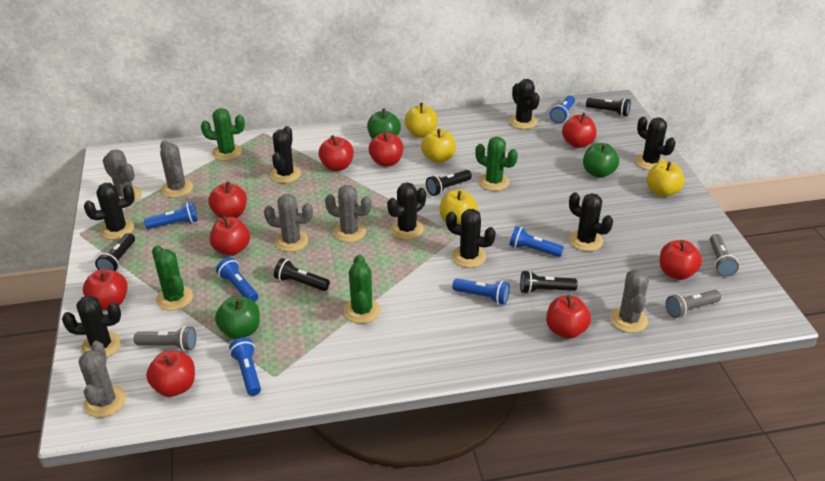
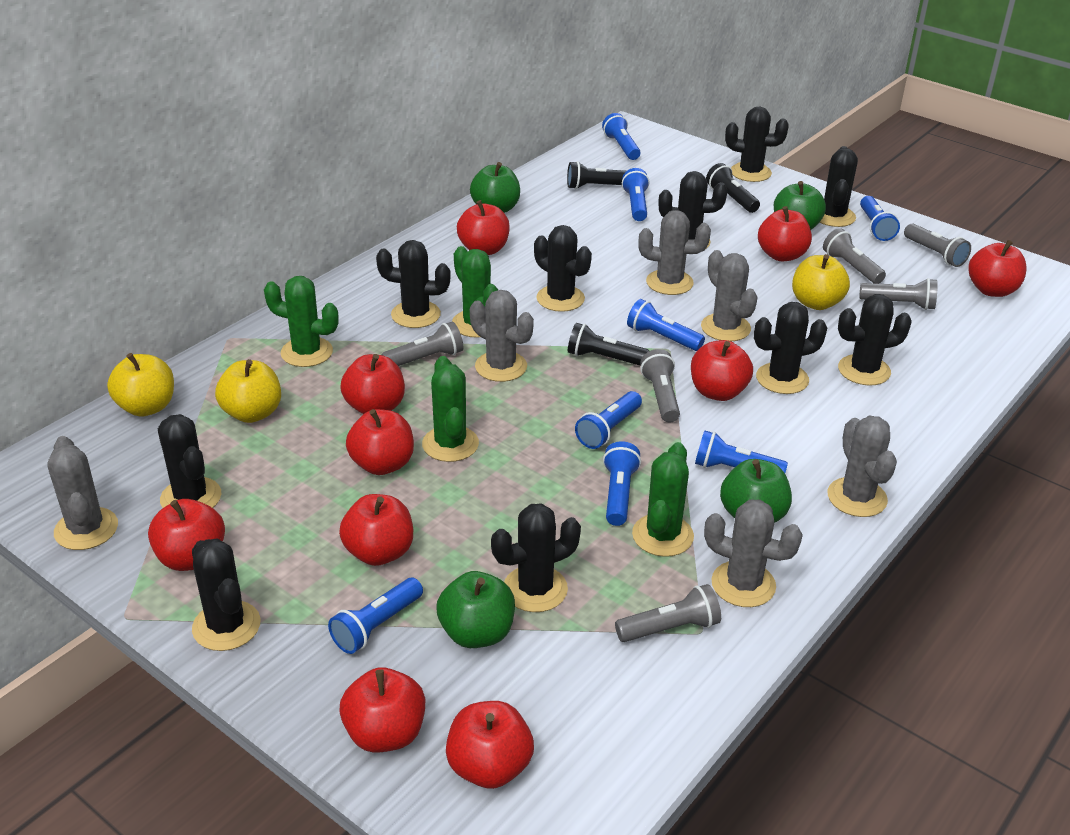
black cactus: [62,295,121,358] [84,183,135,240] [270,126,301,183] [387,182,426,240] [446,209,496,268] [509,79,540,129] [569,192,613,251] [635,117,675,170] = 8 -> [158,414,221,508] [192,538,260,651] [376,240,451,328] [491,504,581,612] [534,225,592,312] [659,171,727,249] [725,107,789,182] [754,302,827,394] [819,146,858,227] [838,294,912,386] = 10
black flashlight: [95,233,135,271] [274,258,330,291] [426,170,472,196] [520,270,578,294] [586,98,631,116] = 5 -> [567,161,626,189] [568,323,649,366] [706,163,760,213] = 3
blue flashlight: [144,202,198,229] [216,257,258,302] [229,337,261,396] [452,278,510,305] [510,226,564,257] [550,96,575,123] = 6 -> [328,578,423,654] [575,391,642,449] [602,113,640,160] [603,441,641,526] [622,168,649,221] [627,299,705,351] [695,430,788,473] [860,196,900,241] = 8
green apple: [215,296,260,339] [367,108,401,139] [583,143,619,178] = 3 -> [436,571,515,648] [470,162,520,213] [720,459,792,523] [774,181,826,230] = 4
grey flashlight: [134,326,196,351] [666,290,721,318] [710,234,739,277] = 3 -> [381,321,463,366] [615,584,721,642] [640,349,680,422] [823,228,886,284] [859,278,938,310] [904,223,971,267] = 6
red apple: [83,269,128,310] [146,351,195,397] [209,182,247,219] [210,216,250,256] [318,135,354,171] [369,132,403,167] [546,295,591,339] [562,113,597,148] [660,240,702,280] = 9 -> [148,499,225,571] [339,494,413,566] [339,667,425,753] [340,354,405,414] [346,409,414,475] [446,701,534,789] [457,200,510,255] [691,340,753,401] [758,206,812,261] [968,240,1027,297] = 10
yellow apple: [405,103,438,138] [421,129,456,163] [440,190,478,225] [646,161,685,197] = 4 -> [107,353,174,417] [215,359,281,423] [792,254,850,310] = 3

